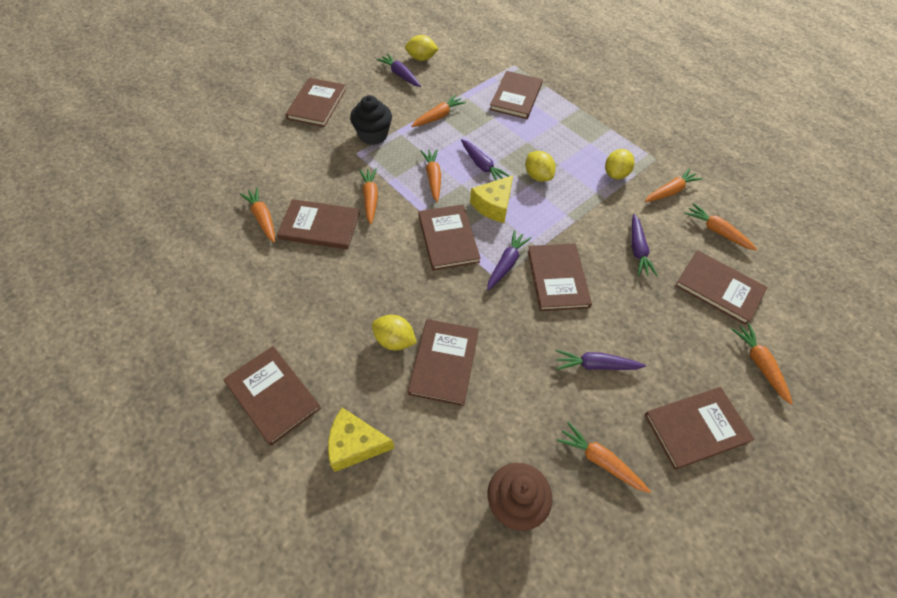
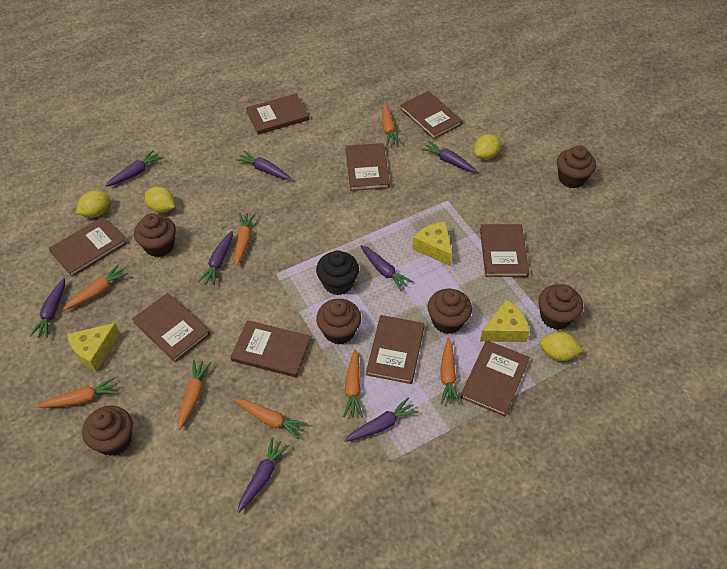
brown cupcake: [488,463,552,531] = 1 -> [82,406,133,456] [134,213,176,257] [316,299,361,344] [427,289,472,334] [538,284,583,330] [557,146,596,188] = 6
purple carrot: [377,54,421,87] [461,139,510,181] [487,230,531,291] [556,350,646,370] [631,214,658,276] = 5 -> [30,278,65,338] [105,150,162,187] [198,231,233,285] [236,151,291,180] [238,437,289,513] [344,398,418,442] [360,245,413,291] [421,141,477,173] = 8
yellow cheese: [328,408,395,472] [470,175,513,223] = 2 -> [67,323,120,372] [412,221,452,266] [480,300,530,342] = 3

